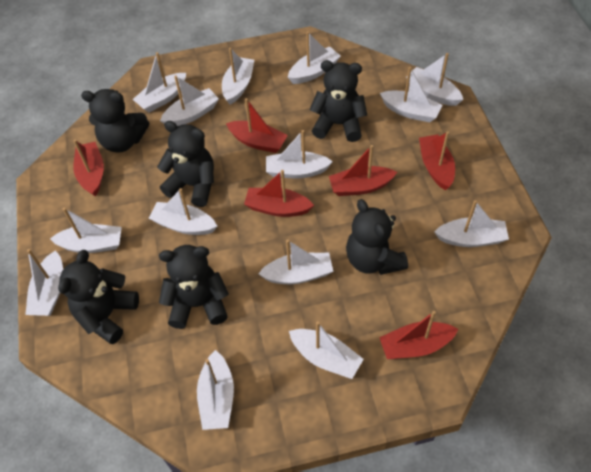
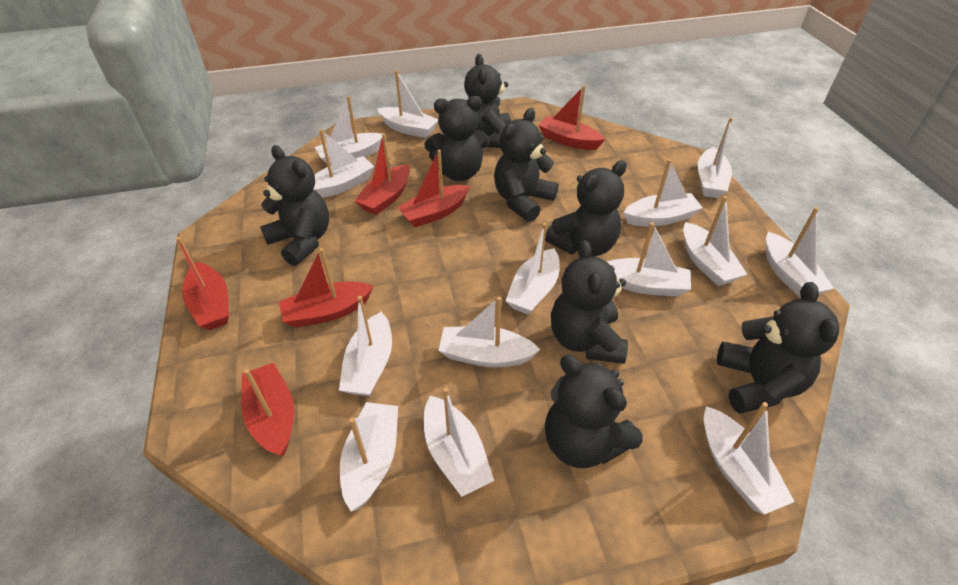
black teddy bear: [58,250,139,344] [81,89,149,153] [157,121,214,207] [159,245,229,329] [309,60,367,142] [346,199,408,275] = 6 -> [260,145,329,266] [424,96,490,181] [464,54,511,148] [494,108,559,222] [545,160,627,257] [545,355,643,468] [551,240,628,364] [717,282,839,414] = 8

